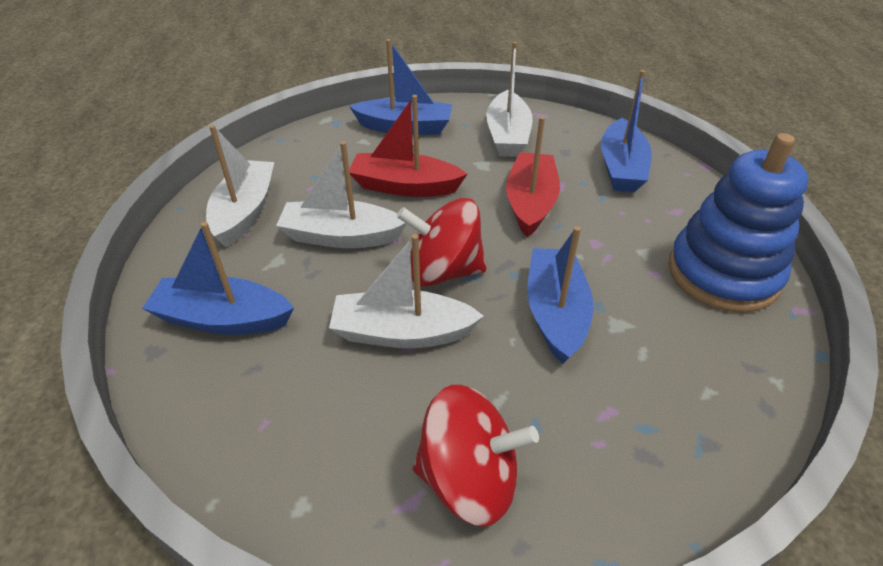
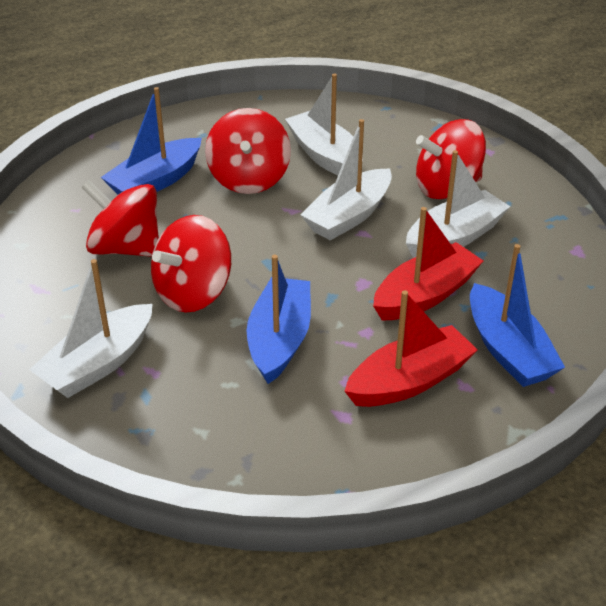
blue boat: [142,222,294,335] [349,39,453,135] [527,226,594,364] [601,70,652,192] = 4 -> [101,87,202,195] [247,255,311,384] [470,244,565,387] = 3
blue stacking toy: [668,133,809,313] = 1 -> none = 0
red spinning top: [397,198,486,286] [413,385,539,527] = 2 -> [81,180,159,257] [151,215,231,313] [205,108,291,194] [416,119,486,199] = 4

